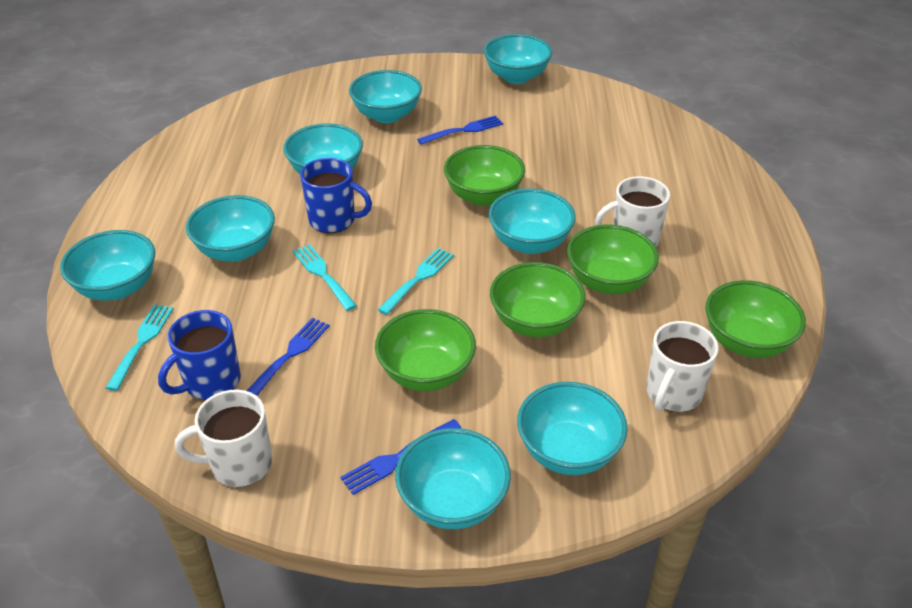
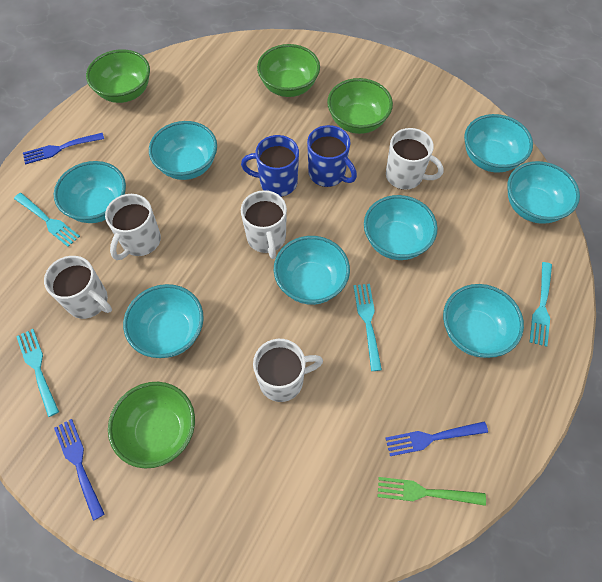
green bowl: [375,309,476,391] [444,145,525,206] [490,262,586,337] [567,225,659,294] [705,280,806,358] = 5 -> [86,49,150,103] [108,382,195,468] [257,44,320,97] [327,78,393,134] = 4
green fork: none = 0 -> [378,477,486,506] = 1
turquoise fork: [106,305,174,391] [293,244,357,311] [378,248,454,315] = 3 -> [14,193,80,247] [16,329,59,417] [354,284,382,371] [530,262,552,347] = 4
white mug: [175,390,272,487] [595,176,670,247] [646,321,719,412] = 3 -> [44,256,112,319] [105,194,161,260] [241,190,287,259] [253,339,323,402] [386,128,444,190] = 5

